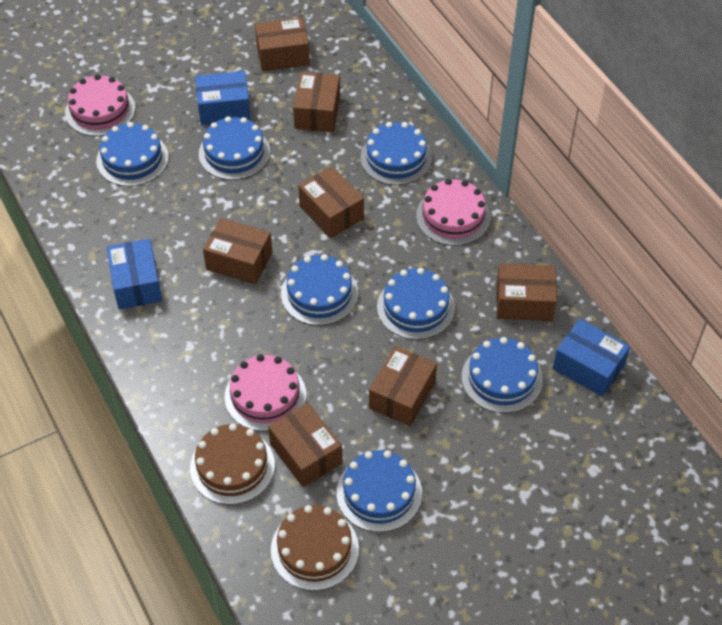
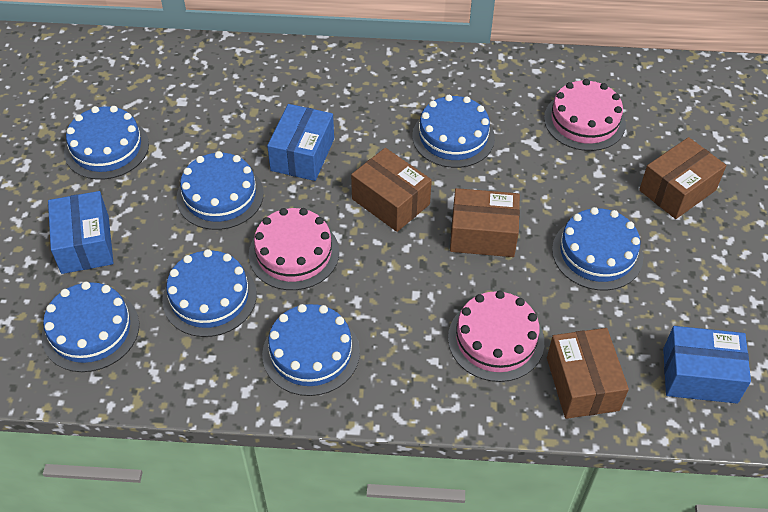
brown box: [203,218,272,284] [255,17,310,71] [268,403,342,487] [293,72,340,132] [298,166,364,238] [369,346,437,426] [496,263,557,321] = 7 -> [351,148,432,232] [450,188,520,257] [547,328,629,419] [639,137,726,219] = 4
brown cake: [190,423,275,505] [271,505,359,591] = 2 -> none = 0

